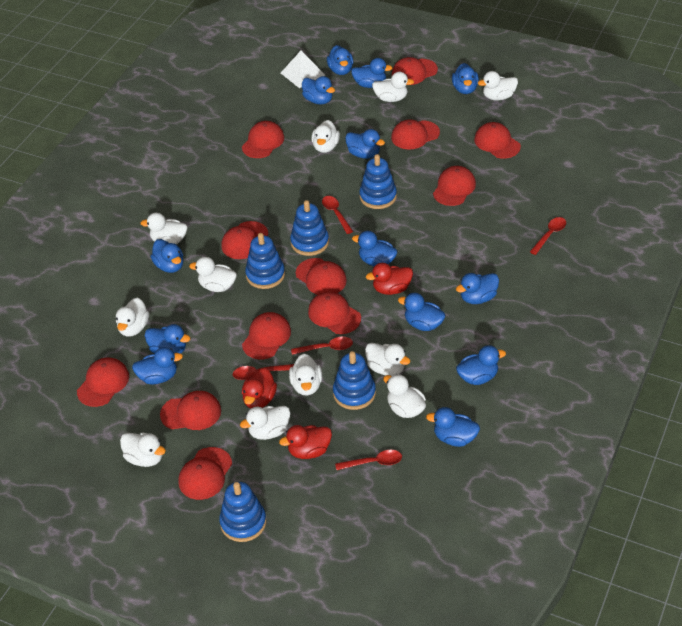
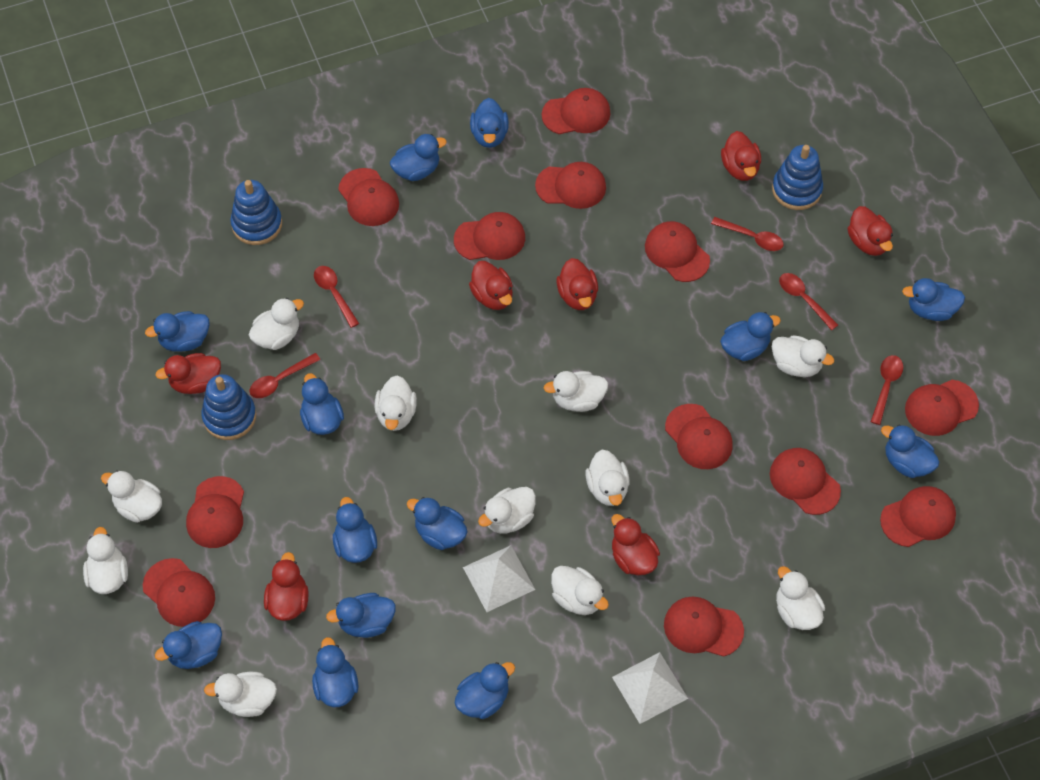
blue stacking toy: [219,482,266,542] [245,233,285,289] [290,200,329,256] [333,351,376,410] [359,154,397,209] = 5 -> [201,374,256,440] [230,180,282,245] [772,145,823,210] = 3
red duck: [242,368,277,409] [279,425,332,459] [366,263,413,295] = 3 -> [155,353,221,394] [264,552,309,621] [469,261,513,310] [556,258,598,310] [611,514,660,576] [721,131,761,181] [847,206,893,256] = 7
white pyramid: [281,51,325,88] = 1 -> [463,545,535,612] [612,652,688,724] = 2

